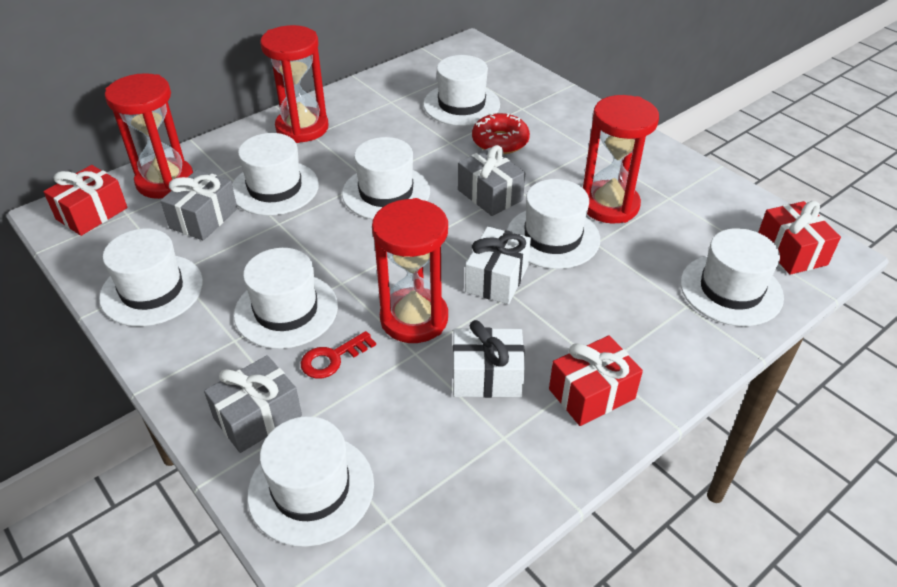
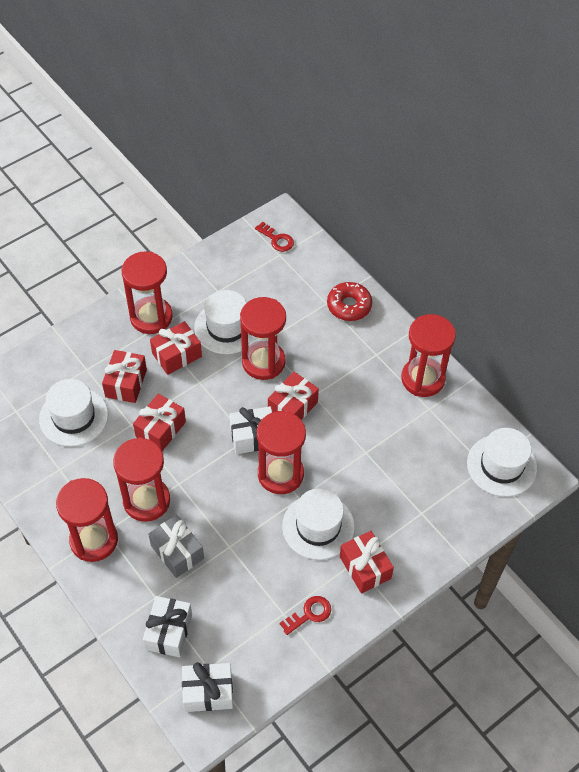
grey gift: [160,170,238,241] [204,355,302,453] [458,145,525,216] = 3 -> [148,515,204,578] = 1
red gift: [43,165,127,236] [549,335,643,426] [758,201,841,275] = 3 -> [102,350,147,403] [133,394,186,451] [150,321,202,375] [268,372,319,420] [340,531,394,594] = 5
red hourglass: [105,73,193,199] [260,25,329,143] [372,198,448,343] [583,95,659,224] = 4 -> [56,478,118,562] [113,437,170,522] [122,251,173,334] [240,297,286,380] [257,411,306,494] [401,314,456,397] = 6
red key: [301,331,376,379] = 1 -> [255,222,294,252] [280,596,331,635] = 2
white gift: [452,320,525,398] [465,226,531,304] = 2 -> [143,596,192,657] [182,662,233,712] [229,406,272,454] = 3
white hat: [99,229,203,326] [232,133,319,216] [234,248,338,349] [247,416,374,547] [342,137,430,220] [423,55,500,126] [507,179,600,269] [680,228,784,326] = 8 -> [39,379,108,447] [194,290,256,354] [282,488,355,560] [467,428,537,497] = 4

